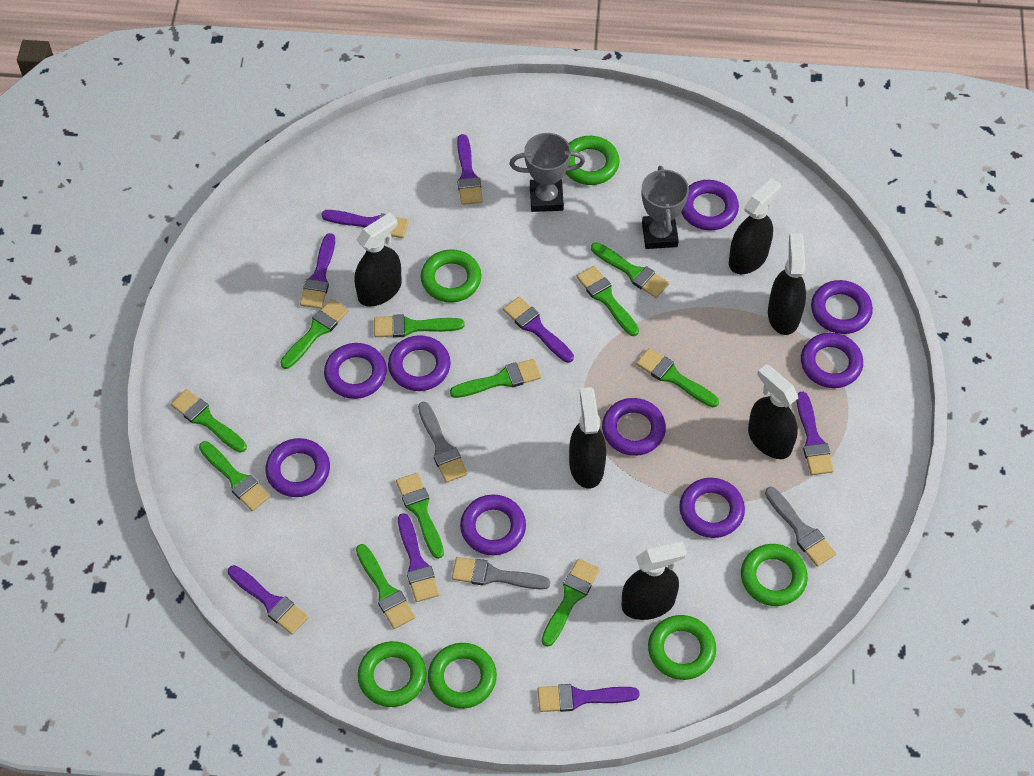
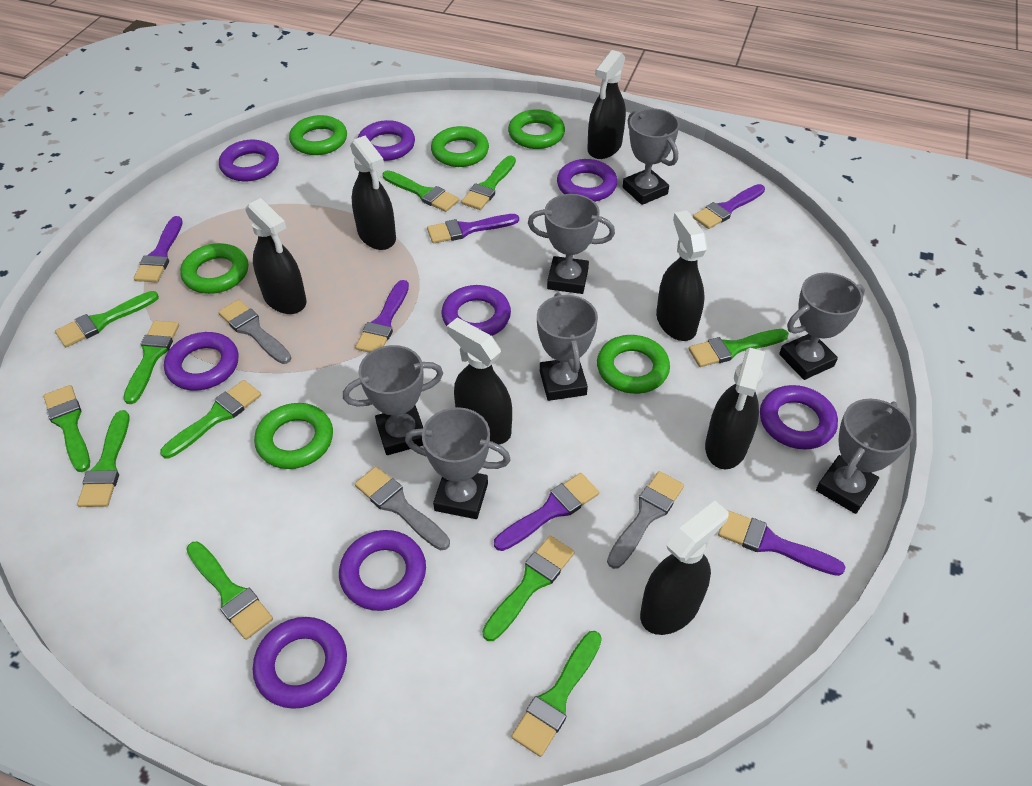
black spray bottle: [354,212,402,307] [569,387,606,489] [621,541,687,620] [729,178,781,274] [748,364,798,459] [768,233,806,335] = 6 -> [245,198,306,314] [350,136,396,250] [447,318,512,445] [587,50,626,159] [640,501,728,635] [656,211,707,341] [705,348,765,469] = 7
grey trophy: [509,133,585,212] [642,166,689,249] = 2 -> [343,345,443,455] [405,407,511,519] [528,194,615,294] [537,293,598,401] [623,108,680,205] [779,273,865,380] [816,399,914,514] = 7
purple brush: [228,565,308,634] [300,233,335,309] [321,210,409,238] [398,513,439,602] [457,134,483,205] [503,296,574,363] [538,684,640,712] [796,392,834,475] = 8 -> [134,216,183,282] [355,280,409,353] [427,214,519,243] [494,473,599,551] [693,184,765,229] [718,510,845,576] = 6
purple ring: [265,438,330,497] [324,343,387,399] [388,335,451,391] [460,495,526,556] [602,398,666,456] [679,478,745,538] [681,180,739,230] [801,333,863,388] [811,280,873,334] = 9 -> [164,332,238,391] [219,140,279,181] [253,617,347,709] [339,530,426,611] [358,120,415,161] [441,285,511,336] [557,159,617,202] [760,385,838,450] = 8

